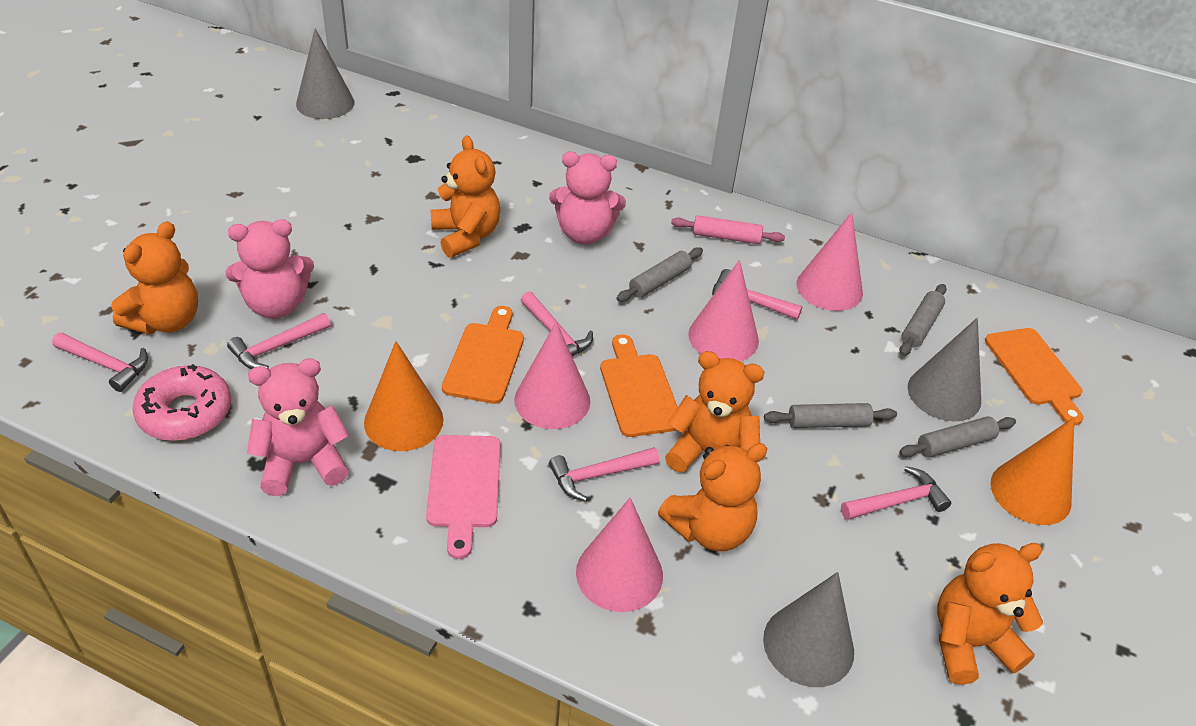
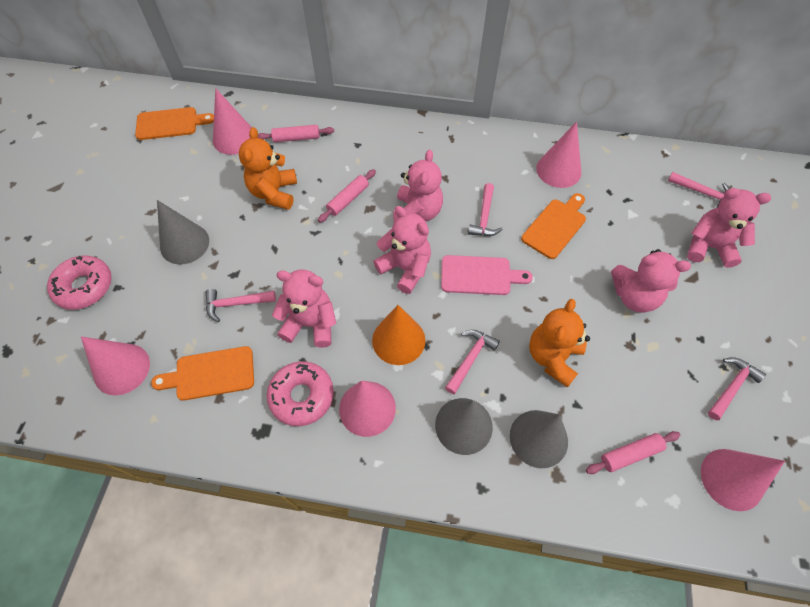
grey rolling pin: [616,247,703,302] [764,403,897,428] [899,284,947,356] [899,416,1016,458] = 4 -> none = 0
orange cone: [364,341,444,451] [991,417,1074,525] = 2 -> [372,305,425,365] = 1
orange teddy bear: [111,221,198,335] [430,135,500,258] [658,443,768,551] [665,351,765,472] [937,543,1043,685] = 5 -> [239,127,297,210] [529,299,590,388] = 2
pink cone: [514,321,590,429] [576,497,663,612] [688,260,759,361] [797,212,863,311] = 4 -> [81,337,150,395] [213,88,252,155] [339,381,396,437] [536,122,581,188] [701,449,785,511] = 5
pink donut: [133,364,231,441] = 1 -> [47,255,112,310] [267,362,334,426] = 2
pink hammer: [52,333,148,392] [227,313,331,369] [521,292,593,357] [549,447,660,502] [712,269,803,320] [841,466,951,520] = 6 -> [206,289,276,322] [445,330,500,394] [468,183,502,236] [668,172,730,208] [708,357,766,420] = 5
pink rolling pin: [671,215,785,244] = 1 -> [258,125,334,142] [318,169,376,223] [586,431,680,474] = 3
pink teddy bear: [225,220,314,319] [247,358,349,496] [549,152,626,244] = 3 -> [272,269,336,348] [373,206,431,294] [393,150,443,222] [611,249,691,313] [687,188,771,268] = 5

